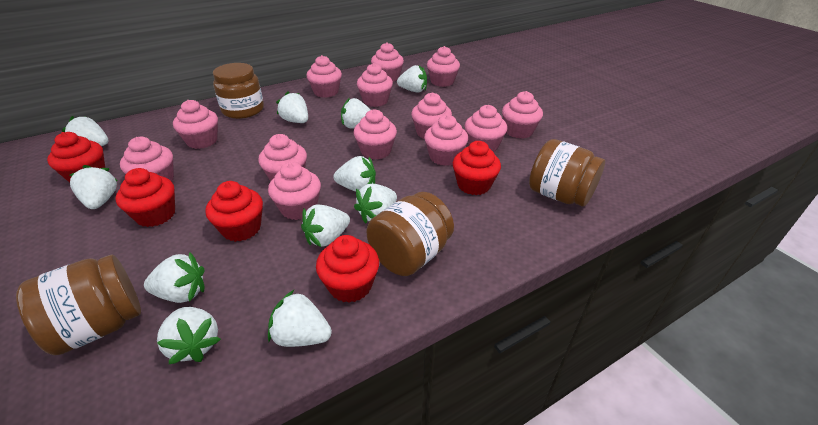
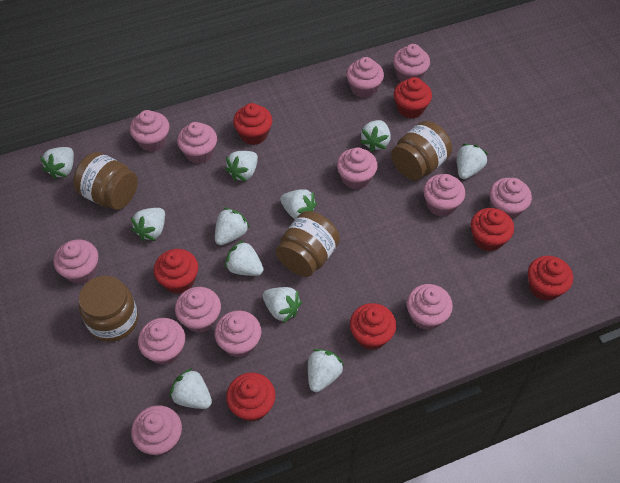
red cupcake: [47,132,105,183] [116,168,175,227] [205,181,263,242] [316,235,379,303] [453,141,501,195] = 5 -> [154,249,198,294] [226,372,276,421] [233,103,272,145] [350,303,396,350] [394,77,432,119] [471,208,514,251] [528,256,573,301] = 7

